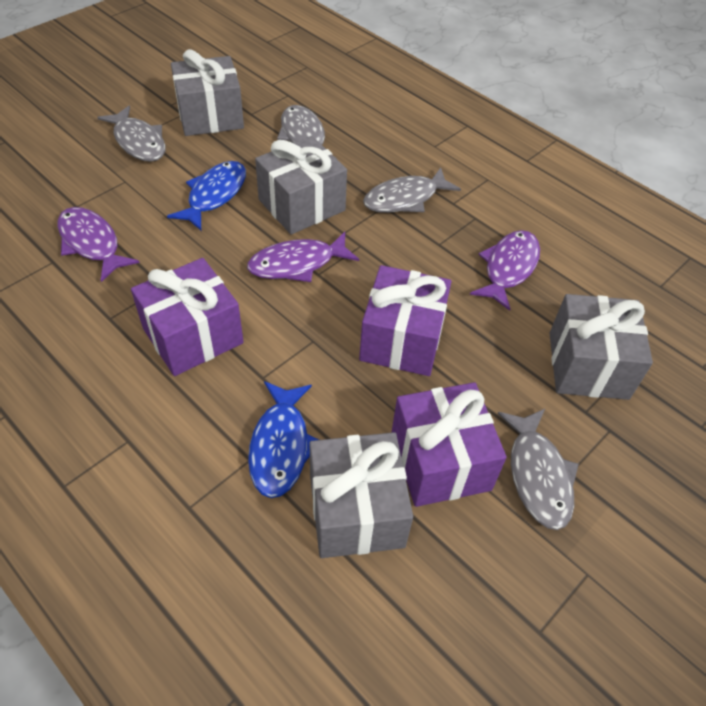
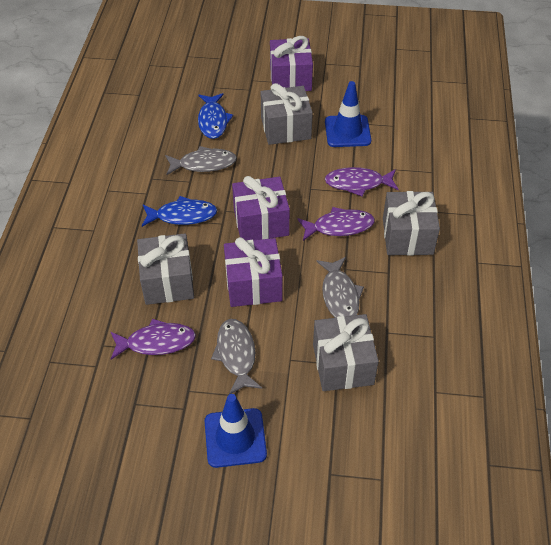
blue traffic cone: none = 0 -> [205,394,267,468] [325,81,371,147] = 2
grey fish: [97,106,165,162] [277,105,337,159] [363,168,461,213] [498,409,579,530] = 4 -> [165,146,237,175] [211,319,262,394] [316,257,364,318] = 3

